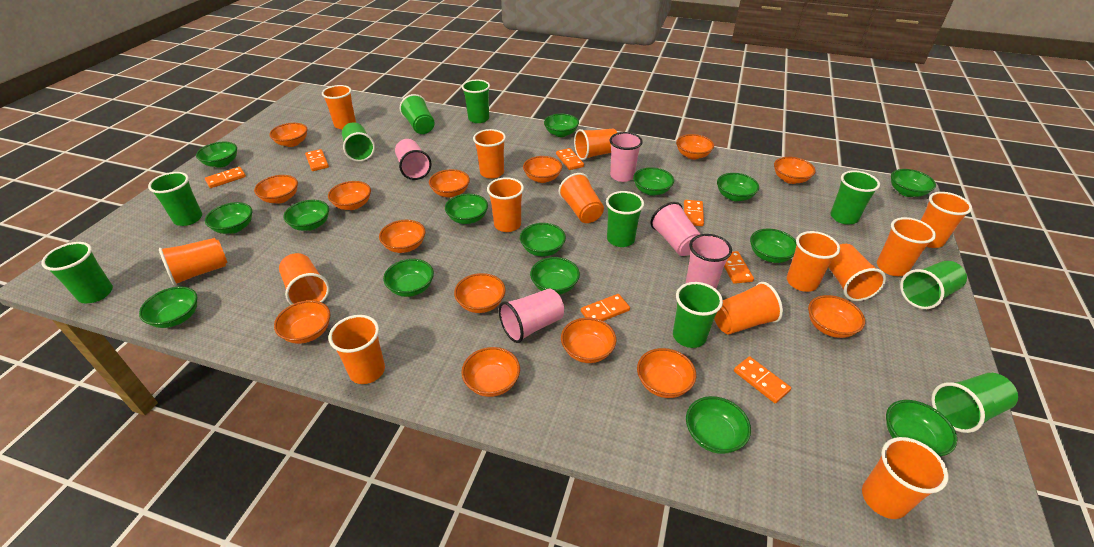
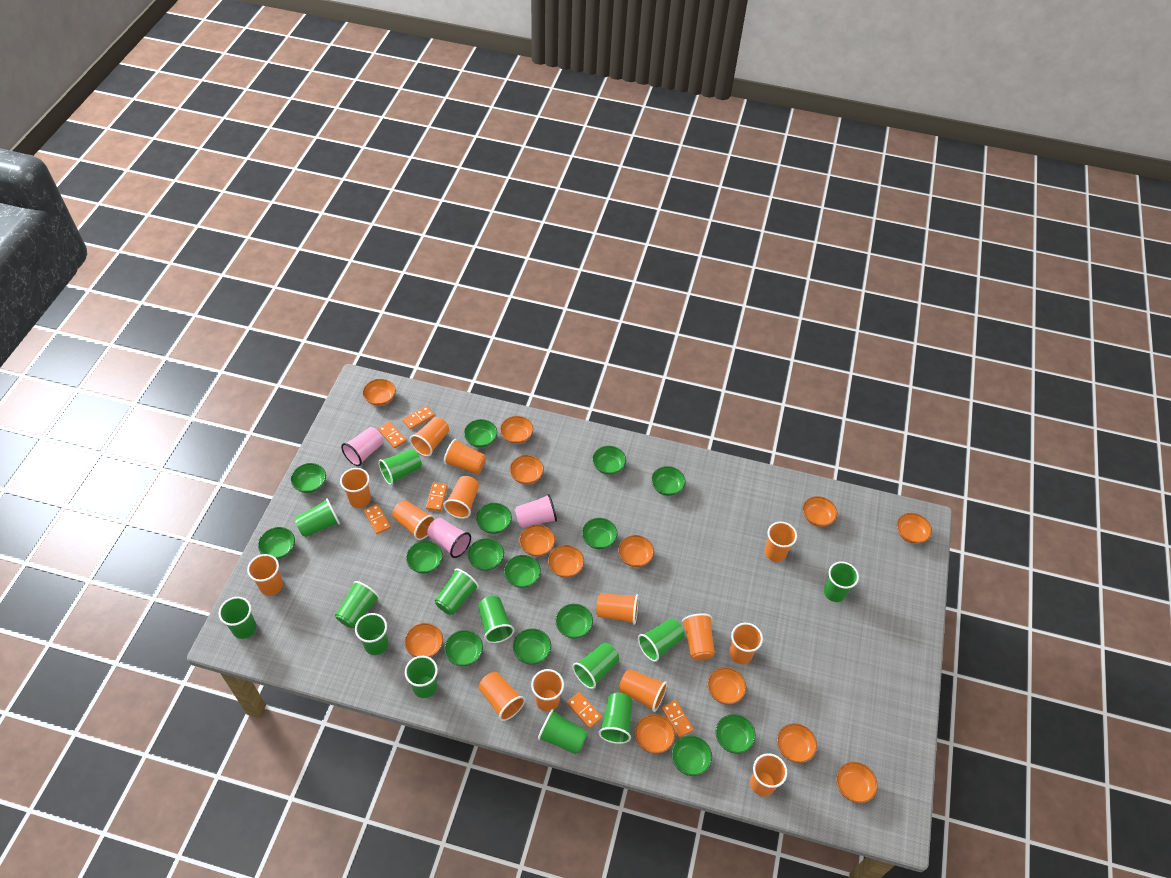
green cup: [41,242,113,303] [148,172,202,226] [342,122,375,162] [400,94,434,134] [462,80,490,123] [606,191,644,247] [673,282,723,348] [830,171,880,225] [900,261,967,309] [931,373,1018,433] = 10 -> [219,597,256,639] [295,498,340,537] [335,581,380,628] [355,613,388,655] [379,449,422,485] [405,656,438,698] [435,569,479,615] [478,596,514,643] [538,709,588,755] [573,643,619,689] [598,693,633,744] [638,618,684,662] [824,561,859,602] = 13
orange bowl: [254,175,298,203] [269,123,307,147] [274,300,330,344] [328,181,371,210] [379,220,425,253] [429,169,470,198] [454,273,506,313] [461,347,520,397] [523,156,562,183] [561,318,616,363] [637,348,696,398] [676,134,714,159] [774,157,816,184] [808,295,865,338] = 14 -> [363,379,396,406] [404,623,443,657] [500,416,533,444] [510,455,544,485] [519,525,555,557] [548,545,584,578] [618,535,654,567] [635,714,675,754] [707,667,746,705] [777,723,817,763] [803,496,837,527] [836,762,878,803] [897,513,932,544] = 13
orange domino: [205,167,246,188] [305,149,329,171] [556,148,584,170] [581,294,630,321] [684,200,704,226] [724,251,754,284] [734,356,791,403] = 7 -> [364,504,391,534] [378,422,406,448] [403,405,435,430] [426,482,448,511] [567,692,602,729] [661,700,693,738] = 6
pink cup: [395,139,432,180] [499,289,564,343] [610,132,643,182] [651,202,700,256] [686,234,732,289] = 5 -> [341,427,383,466] [427,518,471,558] [515,494,557,528] = 3

